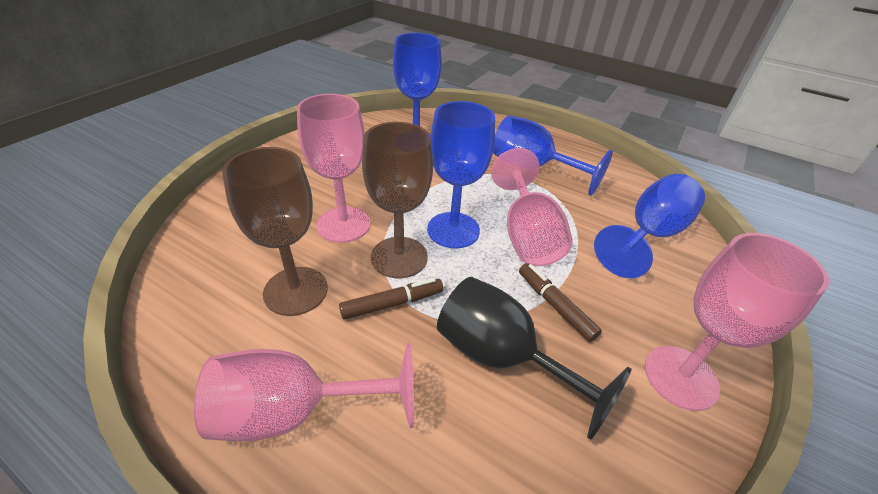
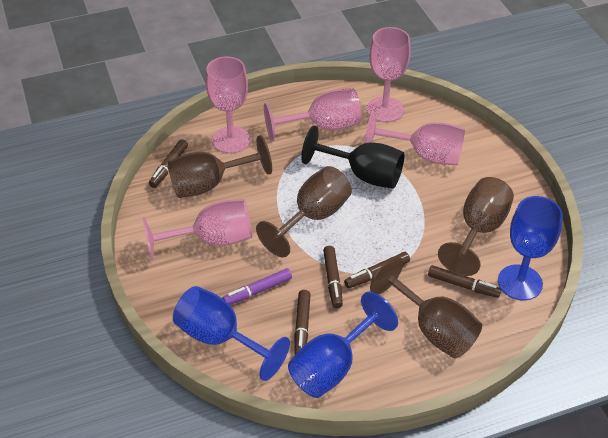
blue goblet: [393,33,442,136] [427,101,495,249] [493,115,613,196] [594,174,705,278] = 4 -> [173,286,290,381] [288,292,398,398] [498,196,563,300] = 3
brown goblet: [222,147,328,316] [362,122,433,278] = 2 -> [168,135,272,198] [256,166,352,257] [370,257,482,358] [438,177,514,276] = 4
brown marker: [339,278,443,320] [519,263,602,342] = 2 -> [149,139,188,188] [294,290,311,355] [323,246,343,308] [344,252,410,289] [428,265,501,298] = 5
pink goblet: [194,343,414,441] [297,94,370,243] [491,148,573,266] [645,233,829,411] = 4 -> [142,199,252,260] [206,56,251,154] [264,88,361,141] [365,111,465,165] [367,27,411,122] = 5
purple marker: none = 0 -> [223,268,292,305] = 1

